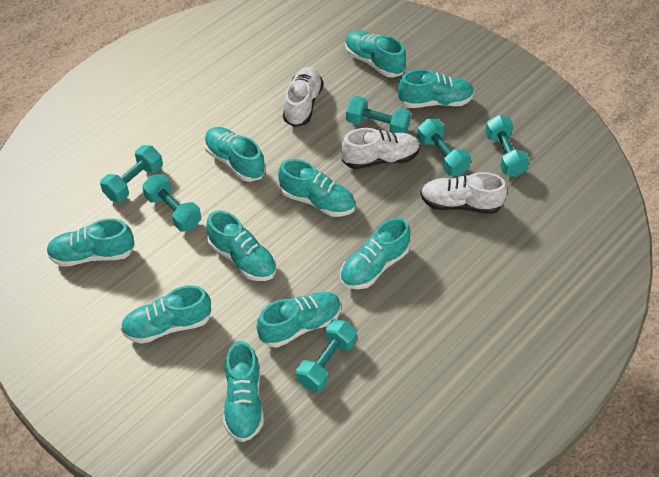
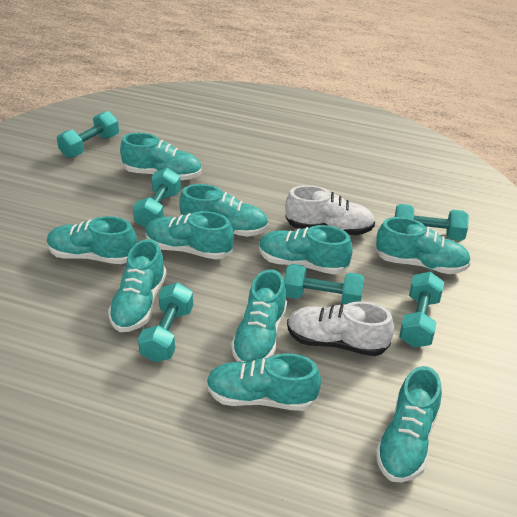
white shoe: [283,67,323,127] [341,128,420,169] [420,172,507,214] = 3 -> [285,185,375,235] [287,301,394,356] = 2

